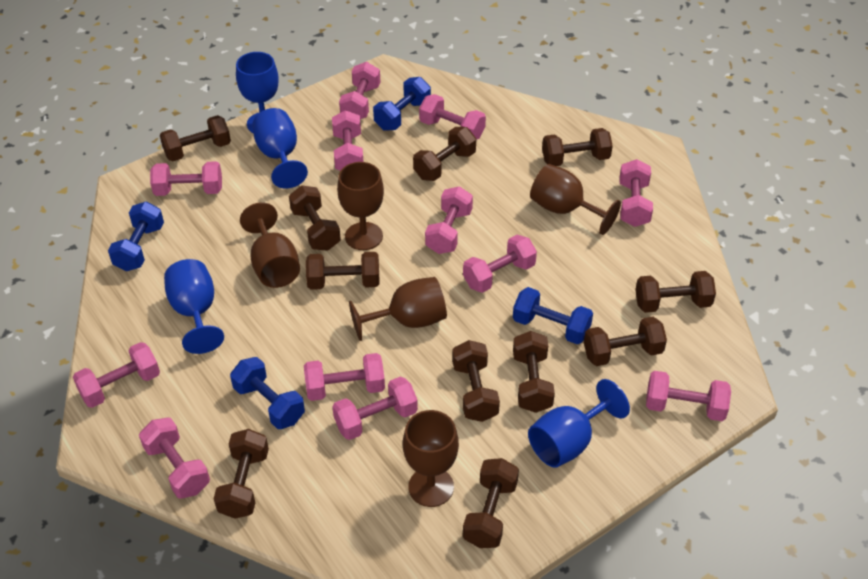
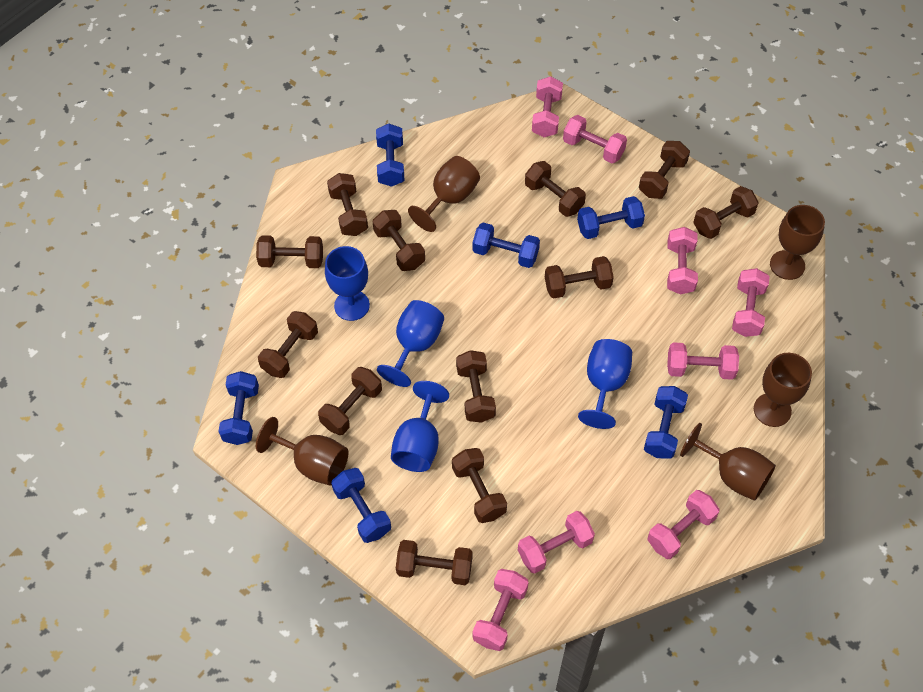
blue dumbbell: [108,202,164,271] [230,357,305,429] [373,77,431,131] [513,287,593,344] = 4 -> [219,371,259,445] [331,468,391,543] [376,123,404,187] [473,223,540,268] [577,196,645,239] [644,386,688,458] = 6
brown dumbbell: [160,115,231,161] [214,429,269,519] [289,185,341,251] [306,252,379,290] [413,127,476,181] [452,340,500,422] [463,458,519,548] [513,331,555,413] [542,128,613,166] [584,317,667,366] [635,271,716,313] = 11 -> [256,235,323,268] [258,311,318,378] [318,367,382,435] [327,173,368,236] [372,210,425,271] [396,540,472,585] [452,448,507,523] [456,350,496,423] [525,161,586,217] [545,256,614,298] [639,141,690,199] [693,186,759,239] = 12
pink dumbbell: [73,342,160,408] [139,418,210,499] [150,161,222,196] [304,353,385,401] [332,110,364,171] [332,376,418,440] [339,62,380,119] [419,94,486,140] [425,186,473,254] [463,235,537,293] [619,159,653,227] [646,371,731,421] = 12 -> [473,569,529,651] [518,511,595,574] [532,76,563,137] [563,115,627,163] [647,490,719,559] [667,227,698,294] [667,342,739,380] [732,268,770,337] = 8

